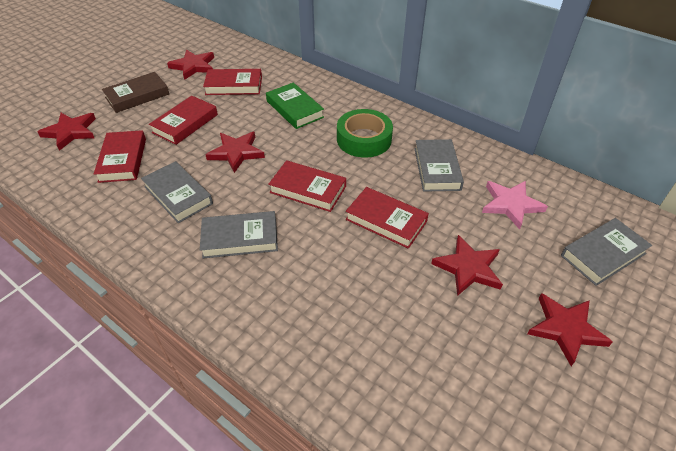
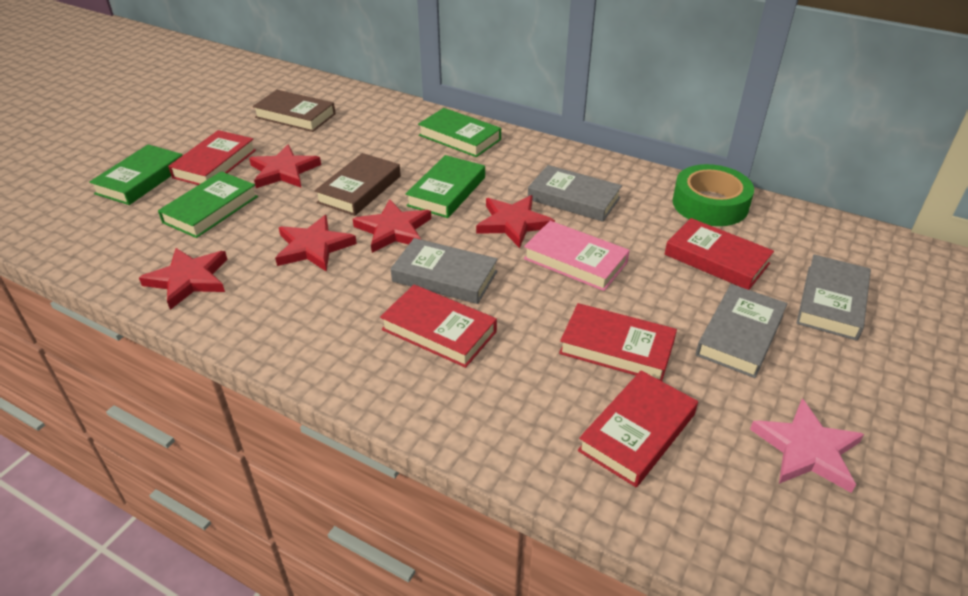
brown book: [102,72,169,113] = 1 -> [253,90,336,132] [314,153,401,216] = 2
green book: [266,82,324,129] = 1 -> [89,144,183,205] [158,171,258,238] [406,155,485,218] [418,108,501,157] = 4
pink book: none = 0 -> [524,221,630,291] = 1

